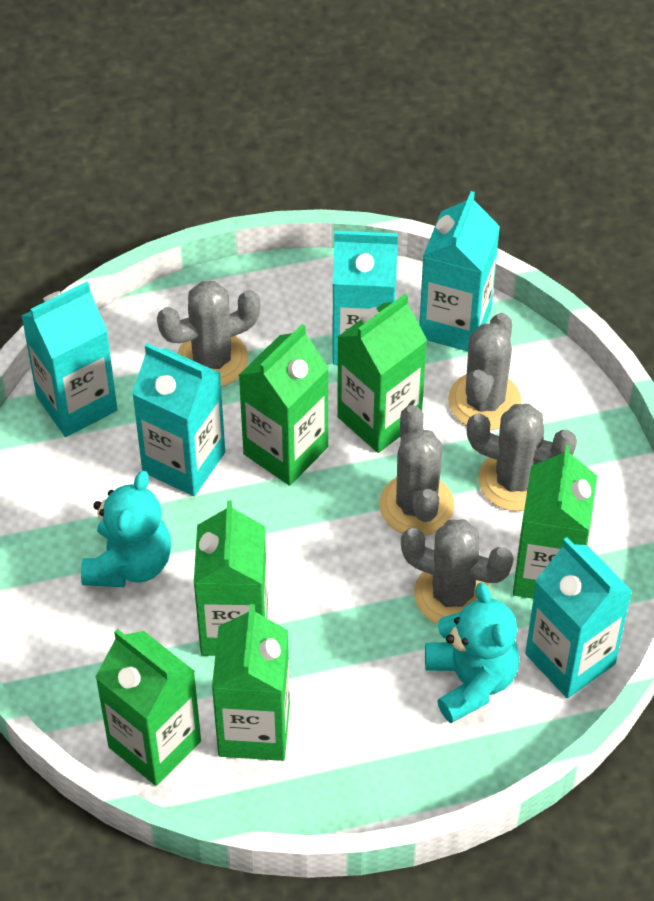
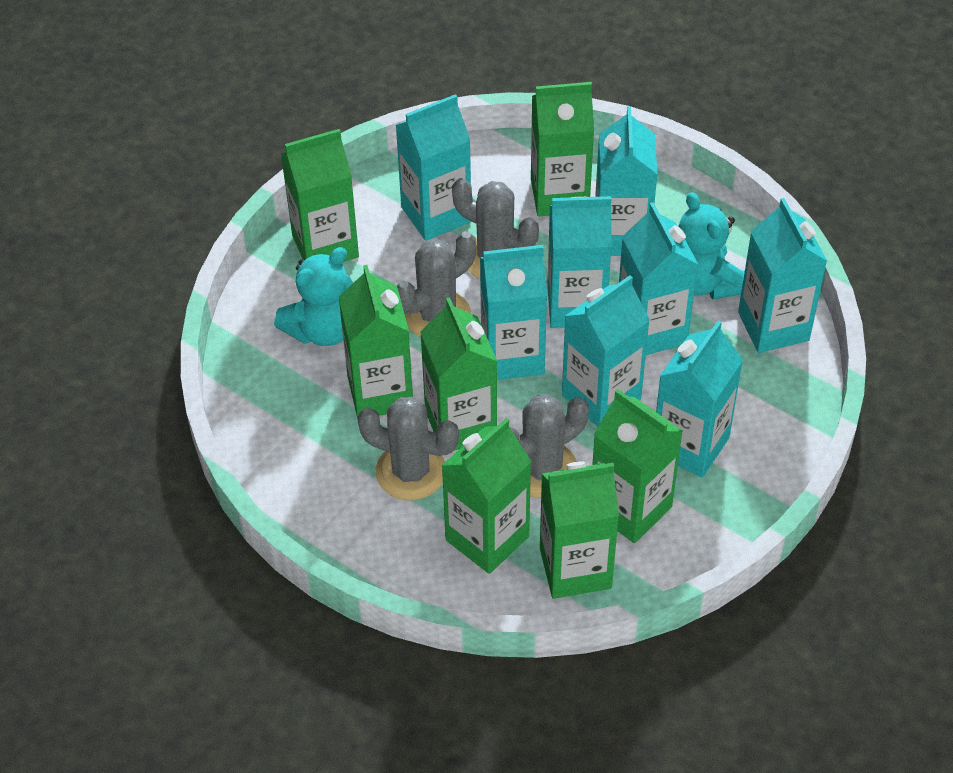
green carton: [95,629,201,786] [194,500,268,656] [212,604,290,761] [239,324,329,486] [337,294,427,453] [513,445,597,599] = 6 -> [281,129,359,262] [339,265,413,417] [420,297,497,451] [441,418,532,574] [531,82,594,216] [540,462,619,599] [592,389,683,543] = 7
grey cactus: [157,281,260,387] [379,405,455,536] [401,520,514,624] [448,313,521,430] [467,404,577,511] = 5 -> [357,397,459,500] [397,231,476,337] [452,178,539,279] [510,394,589,498] = 4
turquoise carton: [21,282,118,437] [132,343,225,496] [332,231,398,365] [419,191,500,351] [525,537,632,698] = 5 -> [396,94,471,241] [480,245,547,380] [547,196,612,328] [562,275,650,427] [595,106,657,256] [619,202,698,355] [656,320,743,478] [738,198,827,353] = 8

